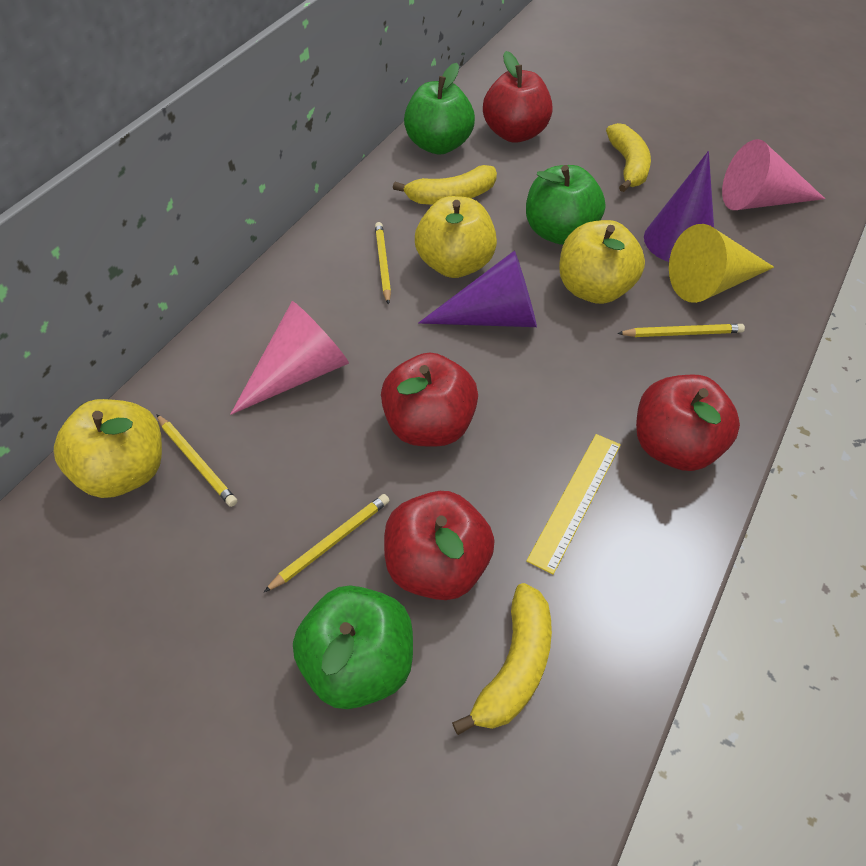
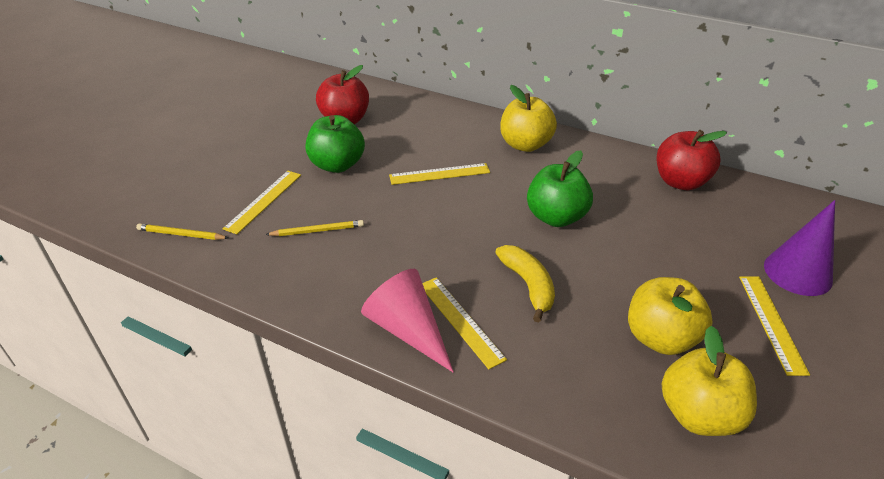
green apple: [293,586,413,709] [404,63,475,155] [526,165,605,245] = 3 -> [306,115,365,173] [527,150,593,227] = 2
pink cone: [231,301,349,415] [722,139,825,210] = 2 -> [361,269,454,372] = 1
purple cone: [418,250,537,327] [644,151,714,262] = 2 -> [764,200,835,296] = 1
red apple: [381,353,478,446] [384,491,494,600] [483,51,553,143] [636,375,740,471] = 4 -> [316,65,369,124] [657,130,727,190] = 2
yellow banana: [393,165,497,205] [452,583,552,735] [606,123,651,192] = 3 -> [495,245,555,322] = 1
yellow cone: [669,224,774,303] = 1 -> none = 0
yellow pencil: [156,414,237,507] [264,494,390,592] [375,222,391,305] [617,324,745,337] = 4 -> [136,224,228,240] [265,220,364,236] = 2
yellow ruler: [526,434,621,574] = 1 -> [223,171,301,234] [389,163,490,185] [422,277,507,369] [739,276,810,376] = 4

